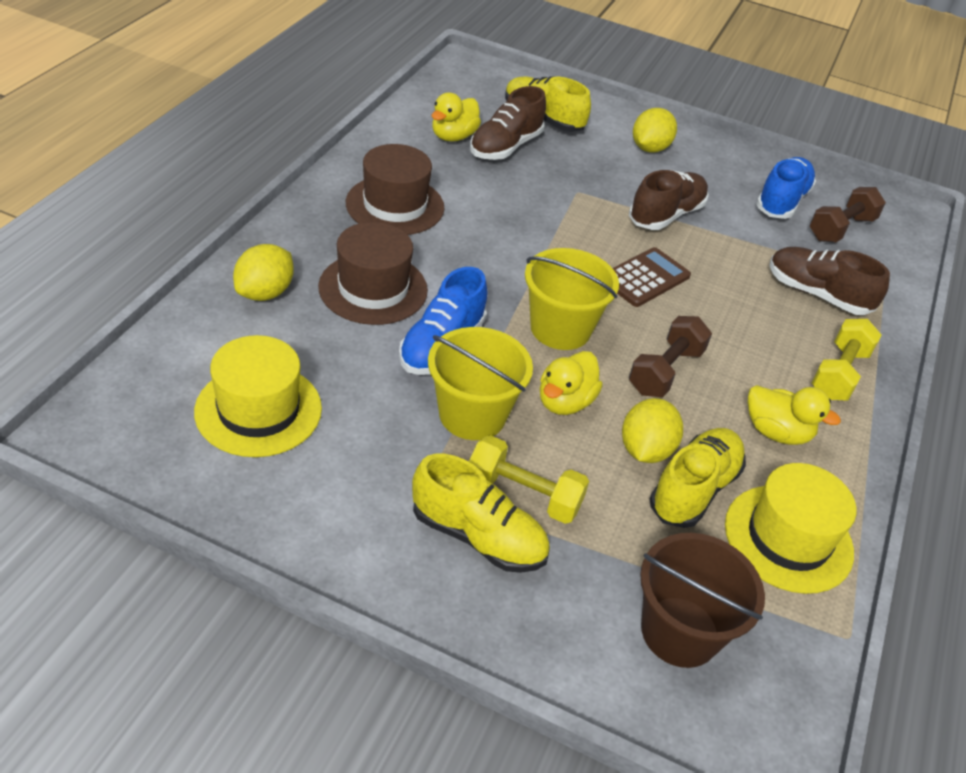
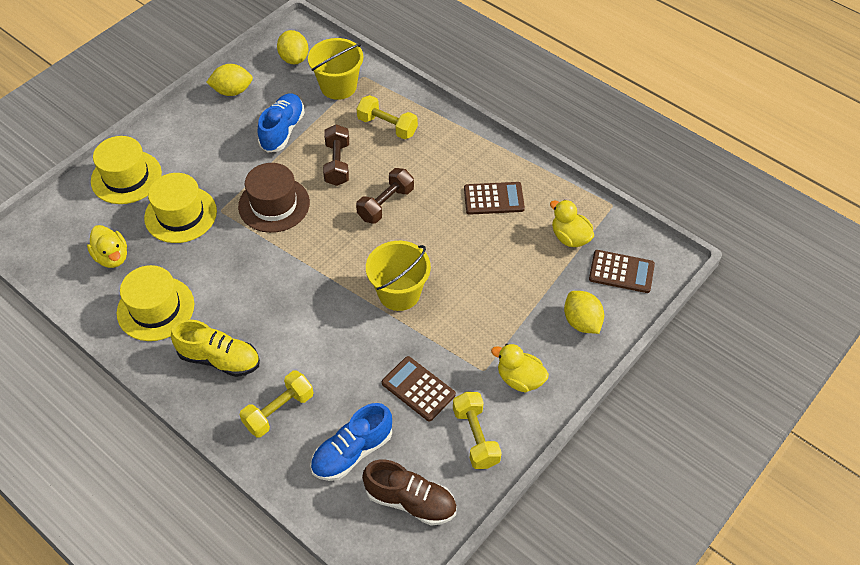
brown bucket: [640,533,765,668] = 1 -> none = 0
brown calculator: [612,247,691,307] = 1 -> [382,356,456,421] [464,182,525,215] [589,250,655,293] = 3
brown hat: [318,222,428,325] [346,144,445,235] = 2 -> [238,163,310,233] = 1
brown shoe: [470,86,546,160] [629,170,709,230] [770,247,890,315] = 3 -> [362,460,457,526] = 1
yellow dumbbell: [469,435,589,524] [812,319,881,400] = 2 -> [239,371,313,437] [356,95,418,139] [453,392,502,469] = 3
yellow hat: [194,335,322,457] [725,463,856,594] = 2 -> [91,136,162,204] [117,265,194,341] [144,173,217,243] = 3
yellow shoe: [412,454,550,573] [505,76,591,132] [650,428,746,528] = 3 -> [171,320,260,377] = 1

